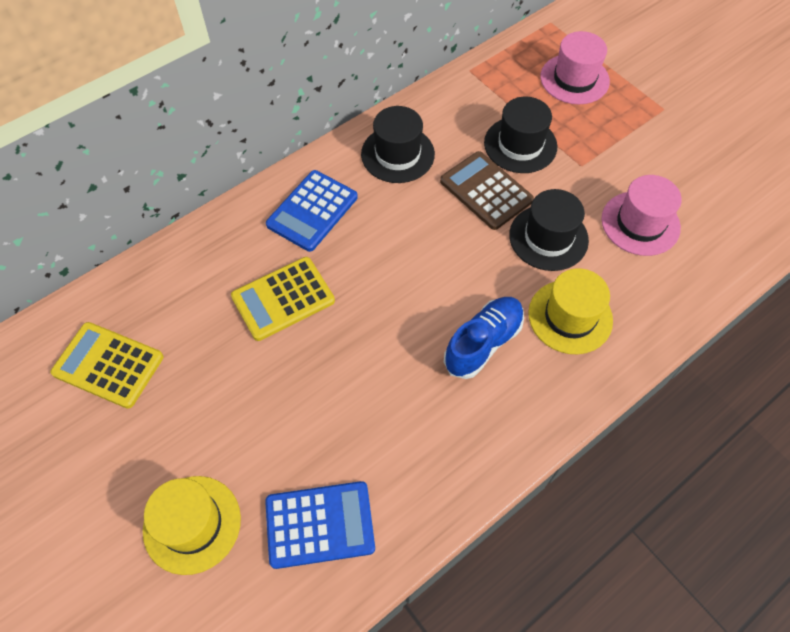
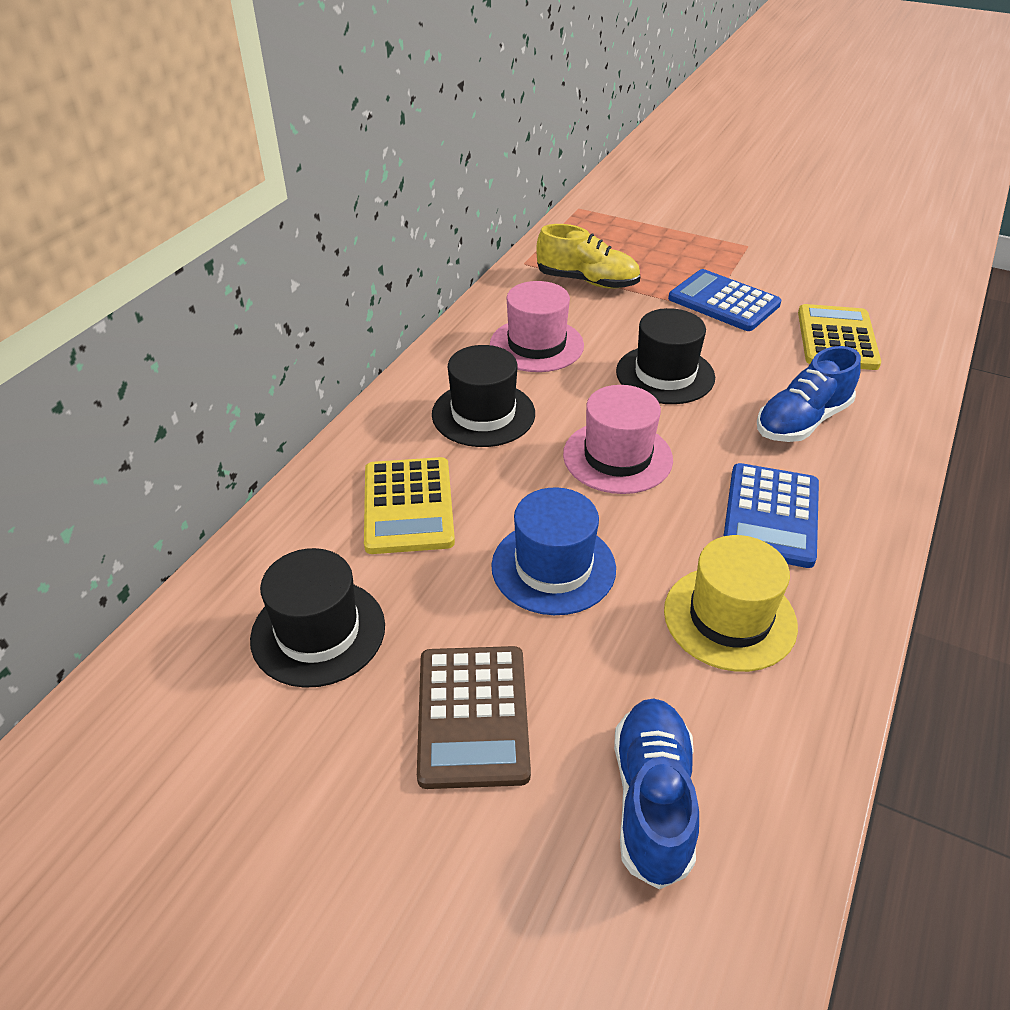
blue hat: none = 0 -> [491,487,616,615] = 1
blue shoe: [444,297,524,379] = 1 -> [614,698,699,890] [757,346,861,442] = 2
yellow hat: [143,476,241,575] [528,268,613,354] = 2 -> [664,535,798,672] = 1
yellow shoe: none = 0 -> [536,224,640,289] = 1

